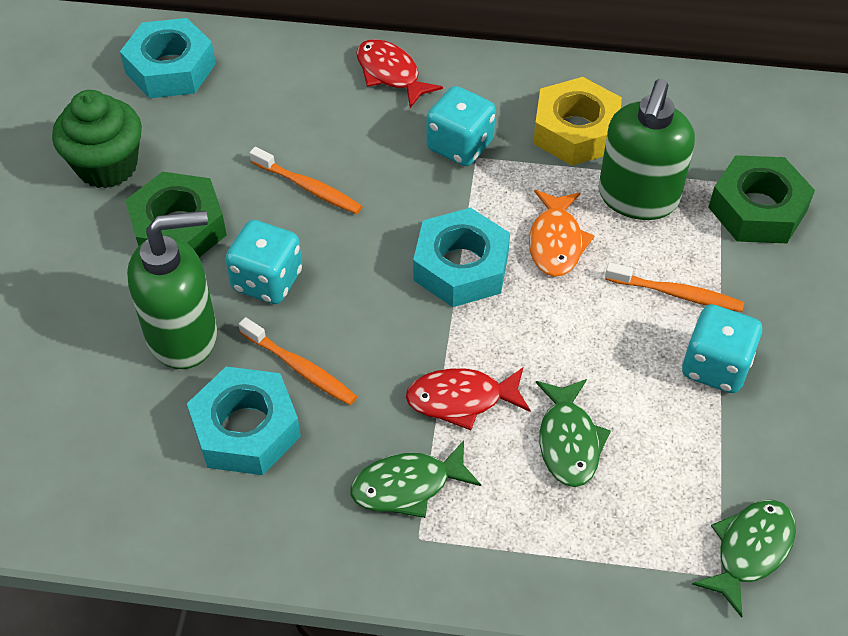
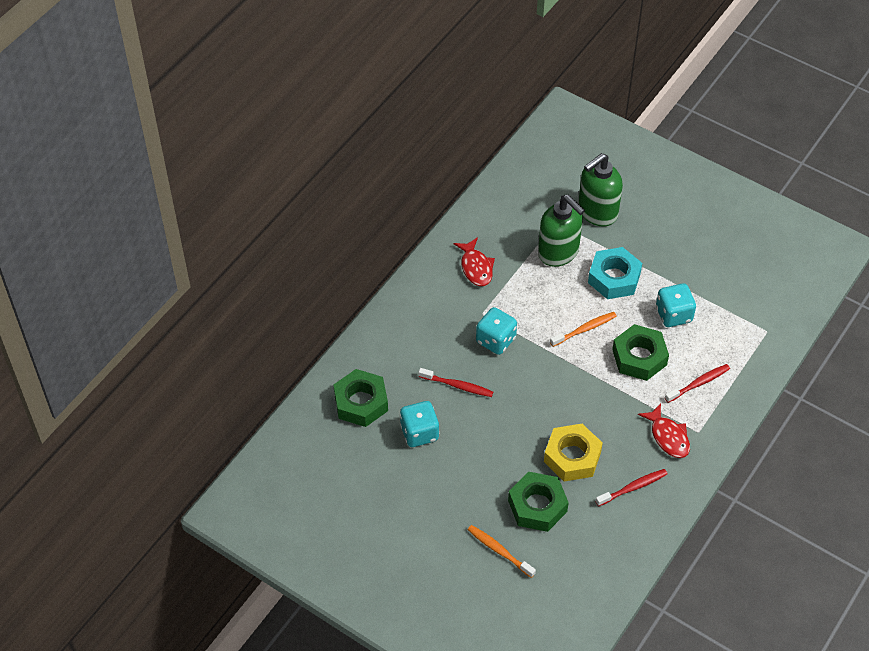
green cupcake: [52,90,142,188] = 1 -> none = 0
green fish: [350,440,481,518] [536,379,611,487] [692,500,796,618] = 3 -> none = 0
green nut: [125,172,227,258] [708,155,815,243] = 2 -> [334,369,388,427] [508,472,569,532] [612,324,669,381] = 3
orange fish: [529,190,595,277] = 1 -> none = 0
orange toothbrush: [238,317,357,405] [250,147,363,214] [605,263,744,312] = 3 -> [468,525,536,578] [550,312,617,347] = 2
red toothbrush: none = 0 -> [418,368,493,397] [595,469,667,506] [665,364,730,403] = 3
turquoise nut: [120,18,216,98] [187,367,301,475] [413,208,510,307] = 3 -> [588,247,642,299] = 1

